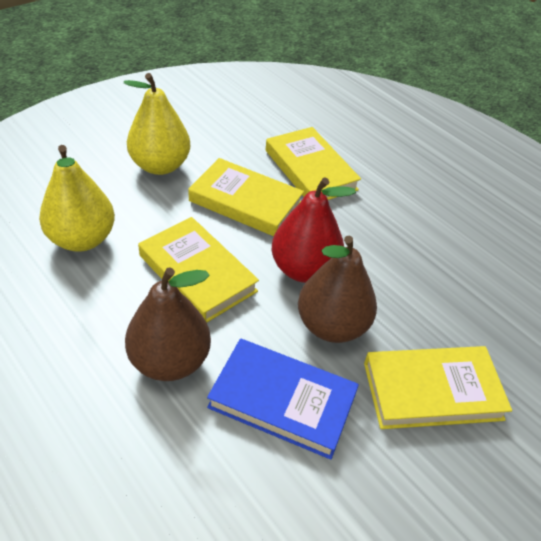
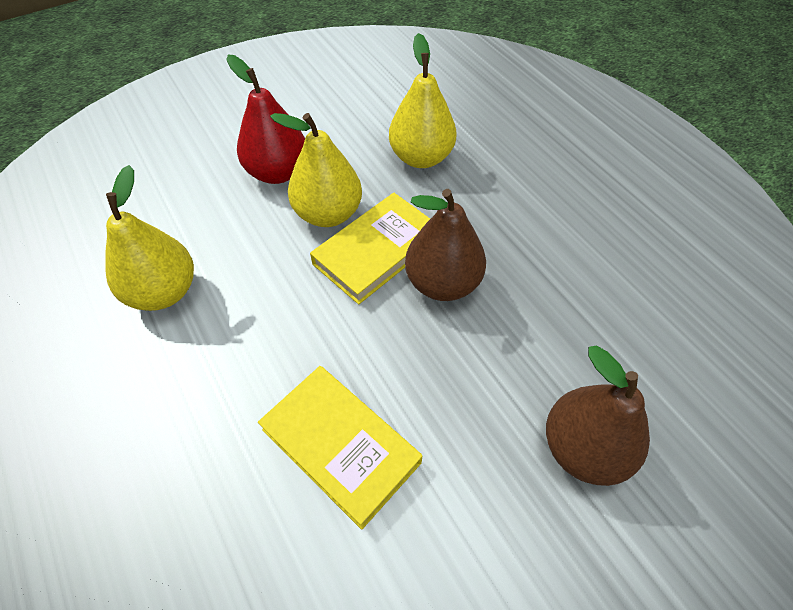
blue book: [207,338,359,460] = 1 -> none = 0
yellow book: [138,217,259,322] [188,158,304,236] [266,127,361,200] [364,346,512,429] = 4 -> [258,366,422,529] [310,193,430,304] = 2
yellow pear: [39,145,115,252] [124,73,190,175] = 2 -> [105,165,194,311] [270,113,362,227] [389,33,457,168] = 3

